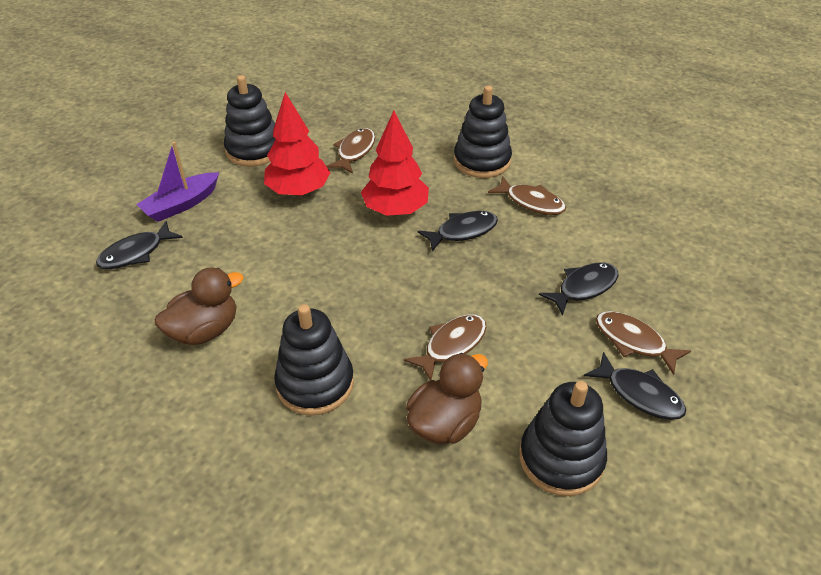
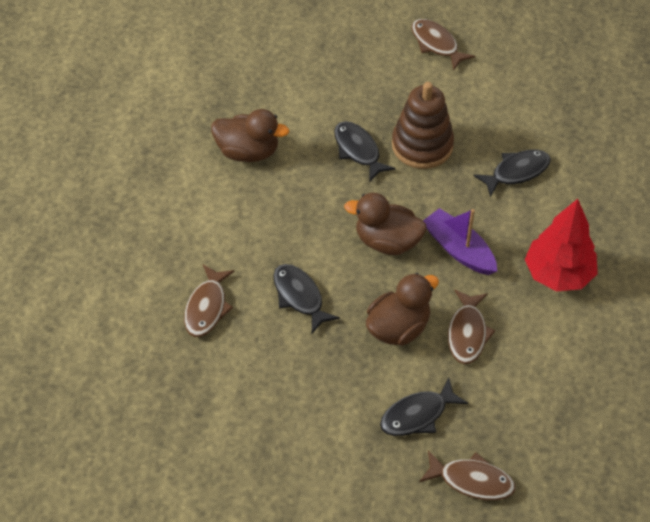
black stacking toy: [224,75,276,167] [274,304,354,415] [454,86,512,178] [520,381,607,496] = 4 -> none = 0
brown duck: [155,267,244,345] [406,353,488,444] = 2 -> [211,109,289,162] [344,193,427,255] [366,273,439,346] = 3
brown stacking toy: none = 0 -> [392,82,454,169] = 1
red tree: [264,92,330,196] [361,111,429,216] = 2 -> [525,199,598,291] = 1

